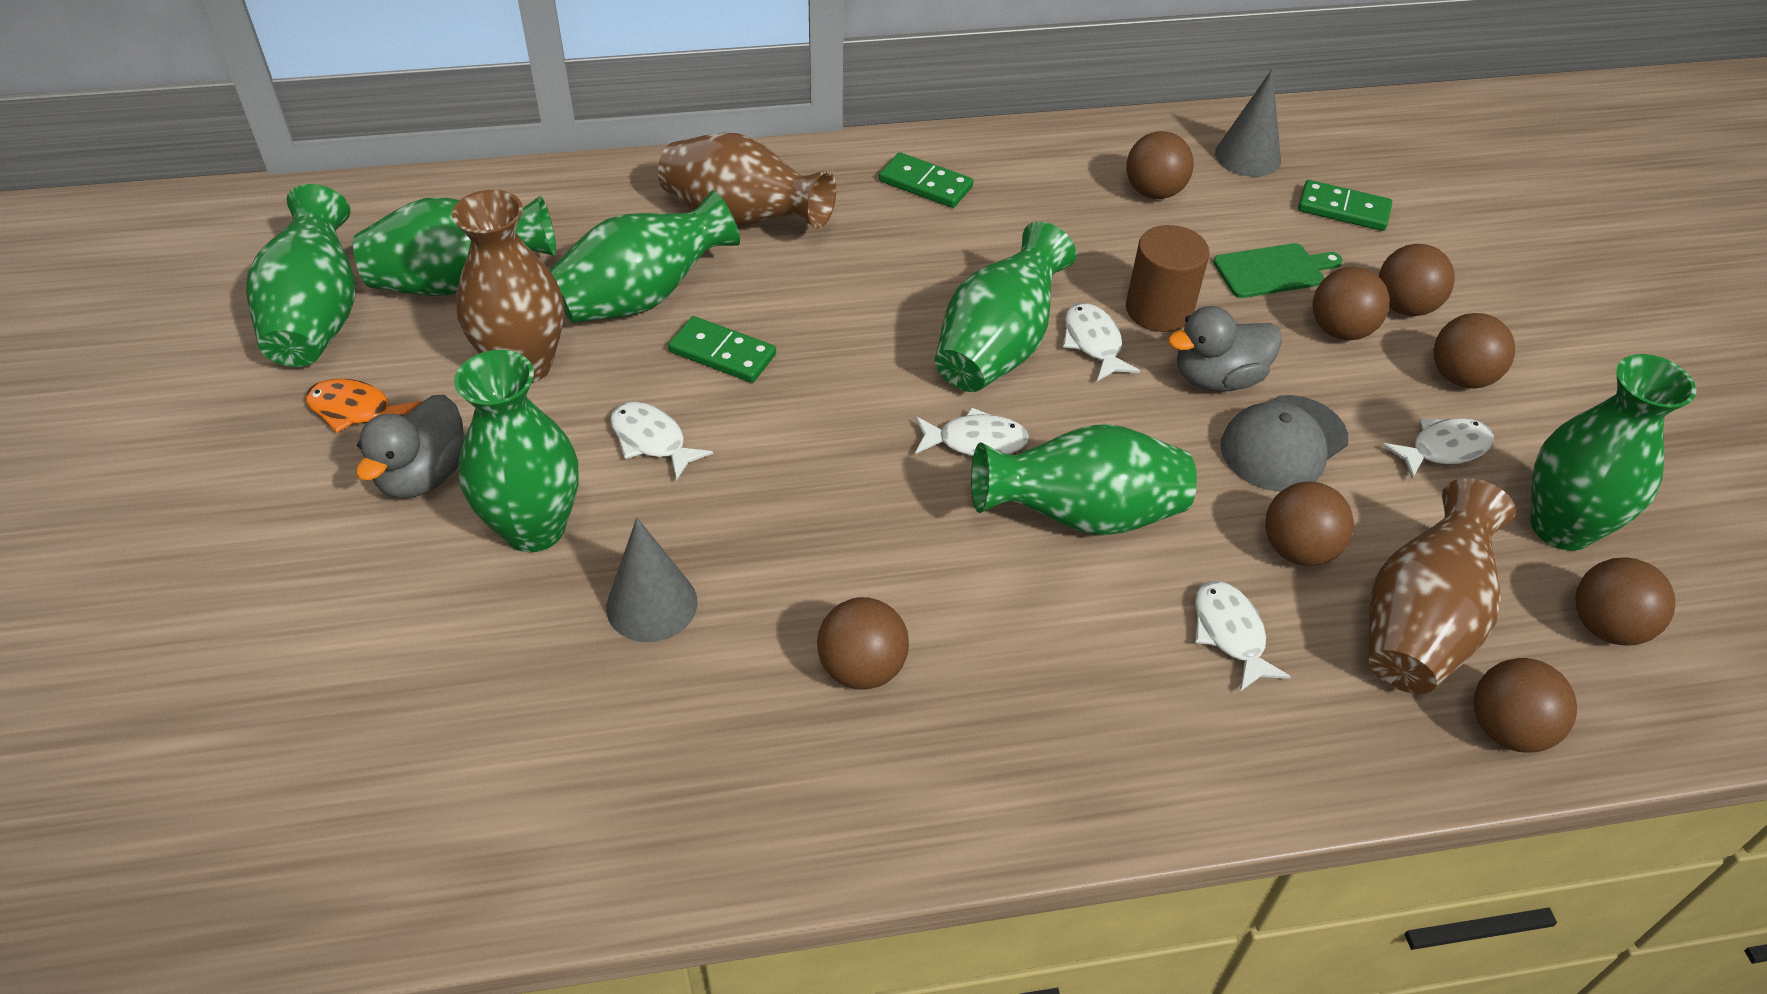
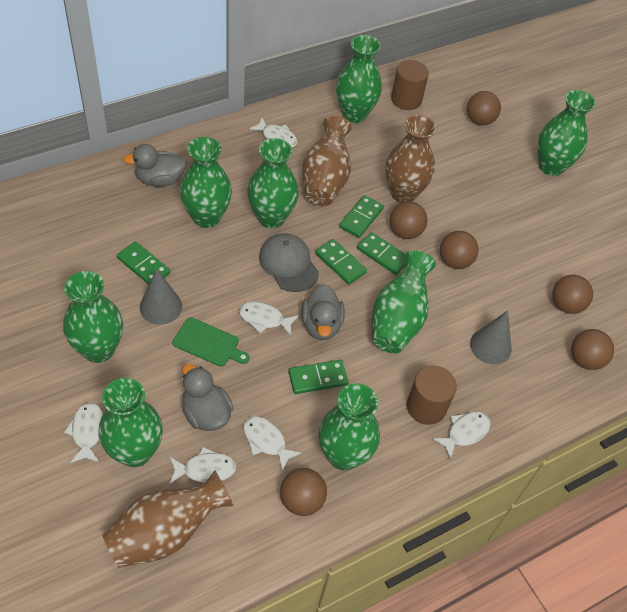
brown ball: [817,597,909,690] [1126,131,1194,199] [1265,482,1354,566] [1313,267,1390,340] [1379,244,1455,316] [1434,313,1515,388] [1474,658,1577,753] [1575,557,1675,646] = 8 -> [280,468,327,516] [390,202,427,239] [440,231,479,269] [467,91,501,125] [552,275,593,314] [571,329,614,370] = 6
brown cylinder: [1126,225,1210,332] = 1 -> [391,60,429,110] [407,365,457,425] = 2
green domino: [668,316,776,383] [879,152,973,208] [1298,180,1392,231] = 3 -> [117,241,170,285] [288,360,348,394] [315,239,367,285] [339,195,384,238] [357,232,406,275] = 5
green vase: [246,184,355,367] [353,196,556,296] [454,350,578,552] [550,190,740,323] [935,222,1076,392] [971,424,1197,536] [1531,354,1696,551] = 7 -> [63,271,123,363] [98,378,163,467] [180,137,232,228] [247,138,299,229] [318,383,380,471] [336,35,382,123] [372,250,436,353] [538,90,596,176] = 8
grey duck: [356,394,465,498] [1168,306,1282,392] = 2 -> [123,144,187,187] [182,364,234,431] [301,284,345,340] = 3
orange fish: [305,379,422,433] = 1 -> none = 0
white fish: [610,402,713,481] [915,407,1029,456] [1063,303,1140,381] [1195,581,1291,692] [1382,418,1494,479] = 5 -> [64,402,103,463] [169,447,237,484] [239,302,299,336] [243,416,302,471] [249,118,297,147] [433,412,491,459] = 6

